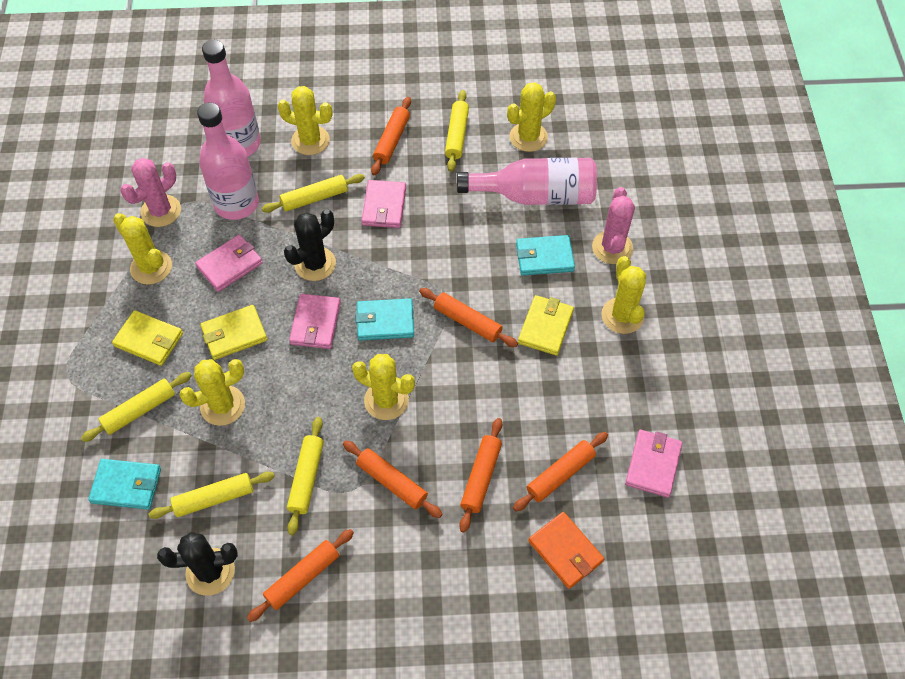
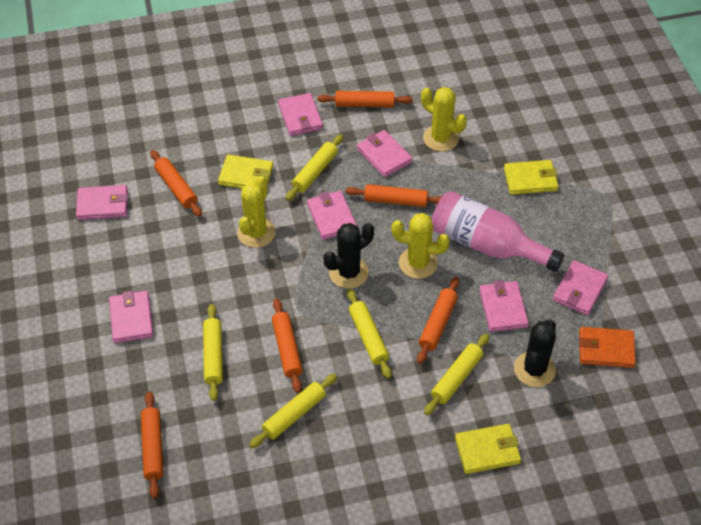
pink bottle: [197,102,259,220] [202,40,261,156] [457,158,597,205] = 3 -> [432,191,564,272] = 1
pink cactus: [121,158,181,227] [592,187,635,264] = 2 -> none = 0
pink wallet: [195,235,263,292] [289,294,341,349] [361,180,406,228] [625,430,682,498] = 4 -> [76,185,128,220] [109,290,153,343] [278,93,323,136] [307,191,357,240] [357,130,412,177] [479,280,529,332] [553,260,608,315] = 7
turquoise wallet: [88,459,161,510] [355,298,414,341] [516,235,575,276] = 3 -> none = 0
yellow cactus: [113,213,172,285] [179,359,245,426] [277,86,332,155] [352,354,415,420] [507,82,556,152] [601,256,646,334] = 6 -> [237,176,276,248] [391,213,450,279] [421,87,467,152] = 3

